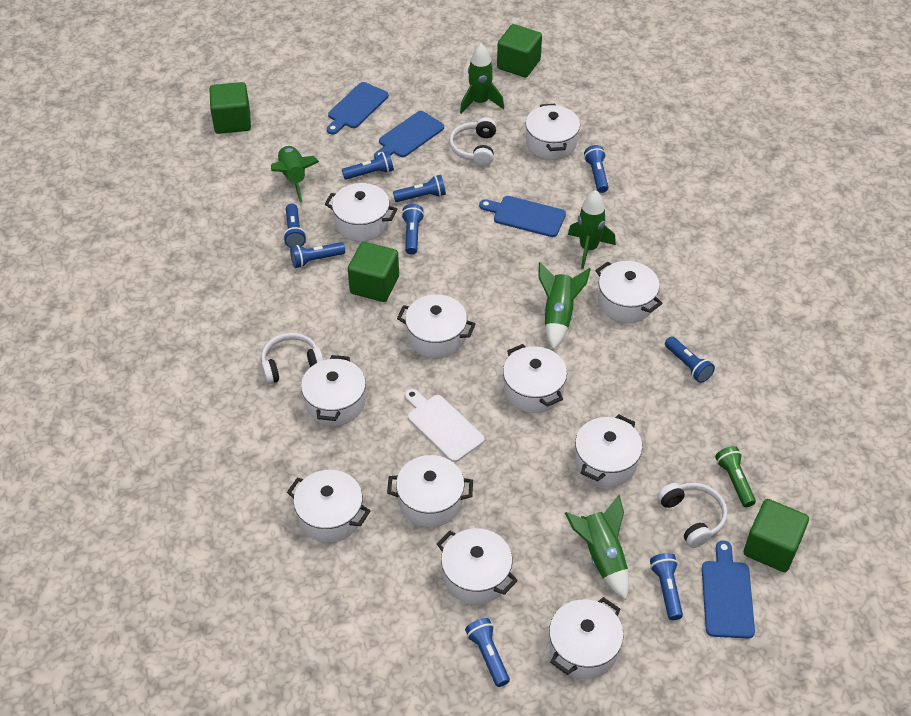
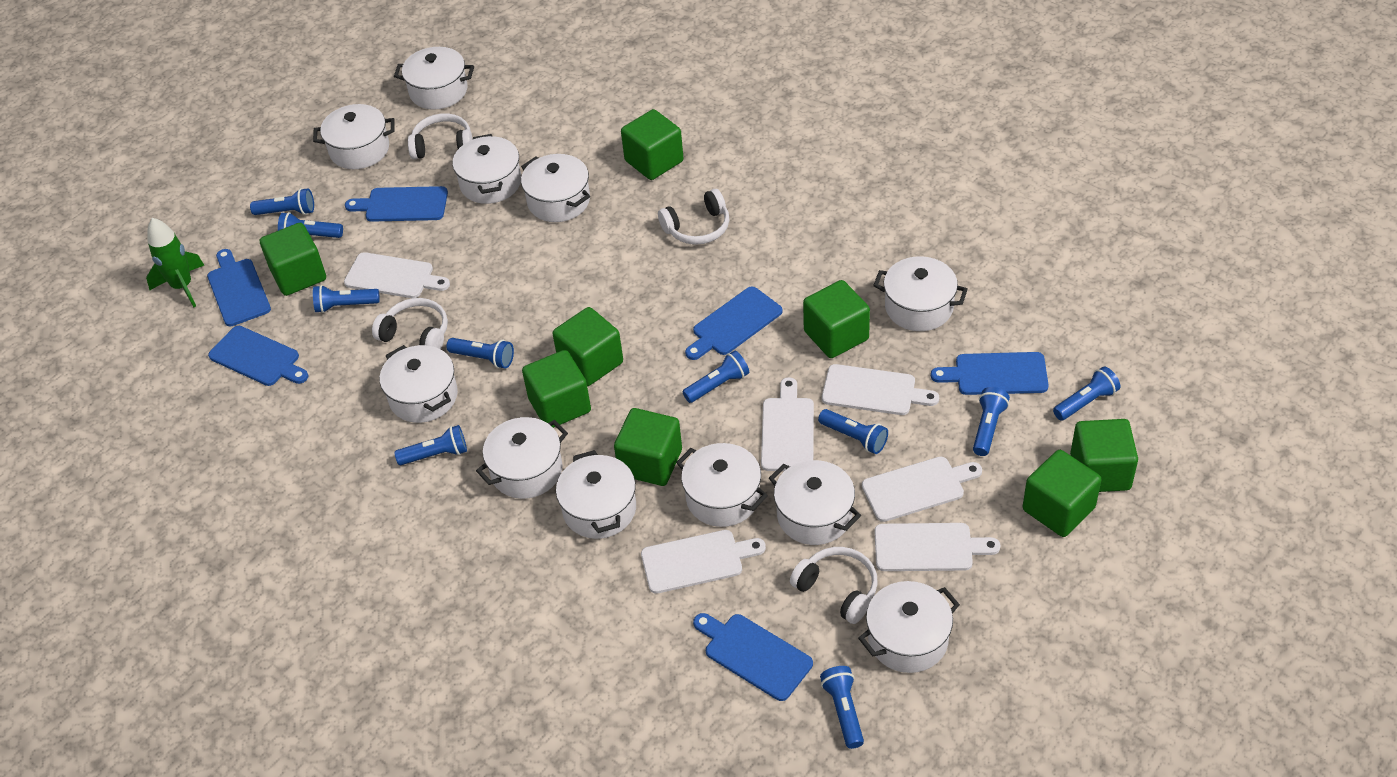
blue cutting board: [327,82,389,134] [374,111,444,159] [479,196,566,237] [702,540,755,639] = 4 -> [207,249,271,326] [208,326,309,386] [345,186,448,222] [685,287,783,360] [693,613,813,701] [931,352,1049,395] = 6
blue flashlight: [283,204,306,248] [290,242,345,268] [342,151,394,180] [393,175,446,202] [401,204,424,254] [465,618,510,687] [584,145,608,193] [650,553,683,620] [665,336,715,383] = 9 -> [250,188,314,215] [278,212,343,238] [313,285,380,313] [394,425,467,465] [446,338,514,368] [683,350,749,403] [818,409,888,454] [820,666,864,749] [973,387,1010,456] [1053,366,1120,421] = 10
green cube: [210,82,251,134] [348,242,399,302] [497,24,542,77] [744,499,809,572] = 4 -> [260,223,326,296] [522,350,591,428] [553,307,623,386] [614,408,682,486] [621,109,683,180] [803,280,870,358] [1023,450,1101,537] [1070,419,1138,492] = 8
green flashlight: [715,446,756,507] = 1 -> none = 0
green rocket: [271,145,319,203] [460,43,504,114] [538,262,591,350] [565,495,629,600] [568,190,616,269] = 5 -> [146,218,204,307] = 1
white cutting board: [405,389,485,462] = 1 -> [344,252,450,298] [641,530,766,594] [761,377,814,471] [822,364,939,415] [862,457,982,522] [875,523,1001,571] = 6
white headphones: [261,333,324,384] [449,117,497,166] [658,483,727,548] = 3 -> [372,298,448,349] [408,113,473,159] [658,189,729,245] [790,547,878,624] = 4

